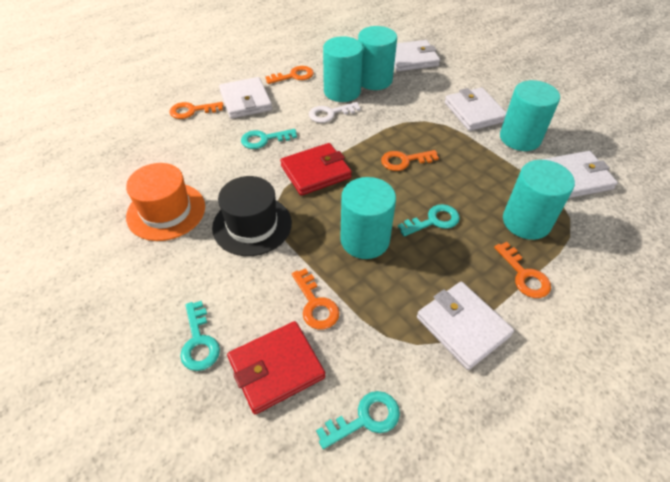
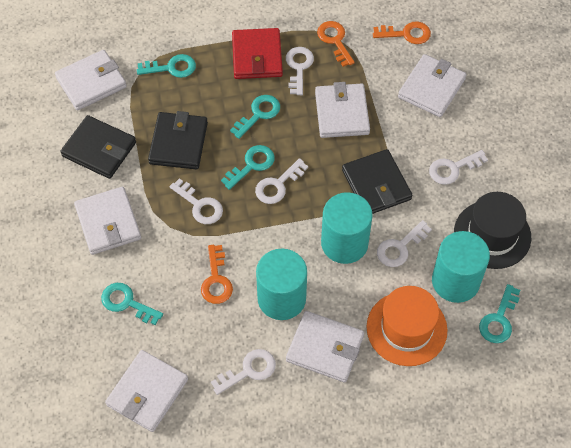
black wallet: none = 0 -> [60,115,136,179] [148,111,208,170] [342,149,412,214] = 3
orange key: [169,102,224,119] [265,66,314,84] [292,268,339,330] [381,150,439,171] [494,242,551,298] = 5 -> [201,245,233,304] [317,21,355,67] [373,21,431,44] = 3
red wallet: [227,321,325,414] [280,143,352,196] = 2 -> [232,28,283,79] = 1
turquoise cylinder: [323,36,363,102] [340,177,396,259] [358,26,397,90] [500,80,560,151] [503,160,575,240] = 5 -> [256,249,307,320] [321,192,373,264] [432,231,490,303] = 3
turquoise key: [180,301,220,371] [241,129,297,149] [316,391,400,449] [398,204,460,236] = 4 -> [101,283,163,325] [137,54,196,78] [221,145,275,190] [230,95,280,139] [479,284,520,343] = 5
white key: [309,102,361,123] = 1 -> [170,178,223,224] [211,349,276,395] [255,158,308,204] [286,47,314,95] [377,220,432,267] [429,150,488,185] = 6
white wallet: [219,77,272,119] [394,40,440,71] [417,282,514,370] [445,87,507,131] [542,151,618,198] = 5 -> [55,50,127,110] [74,187,141,255] [105,350,188,432] [286,311,364,382] [315,82,370,138] [398,54,467,117] = 6

